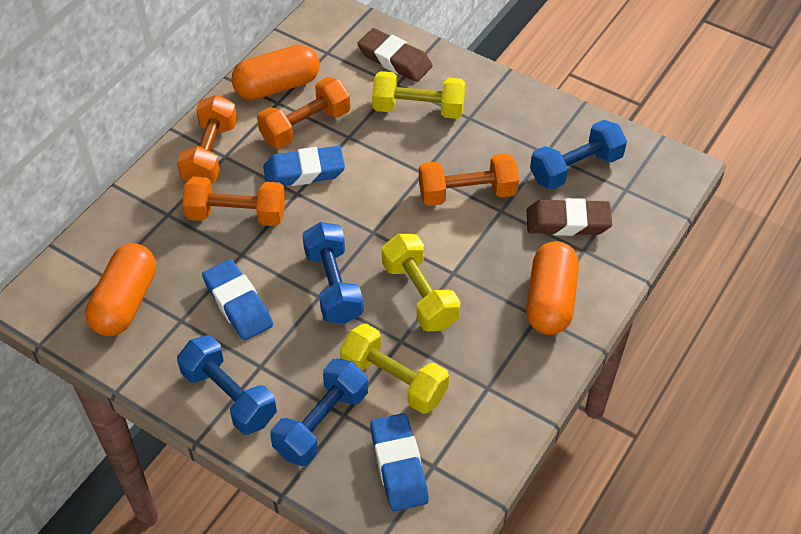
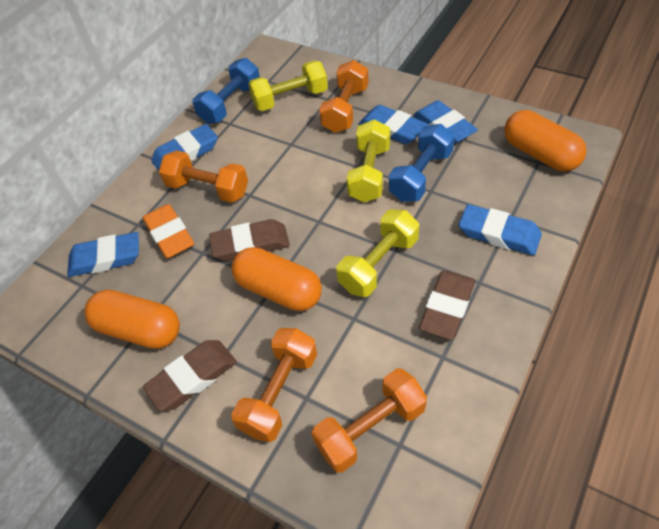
blue dumbbell: [177,335,277,435] [270,358,368,466] [302,222,363,324] [530,120,627,190] = 4 -> [193,58,260,124] [389,124,455,202] = 2
blue eraser: [202,259,273,341] [263,146,345,186] [370,413,429,511] = 3 -> [67,232,139,277] [151,124,218,171] [358,105,428,144] [413,100,478,144] [459,204,542,255] = 5
brown eraser: [357,28,433,82] [527,198,612,236] = 2 -> [143,340,237,411] [209,219,290,261] [419,270,475,340] = 3
orange eraser: none = 0 -> [143,204,194,259] = 1

